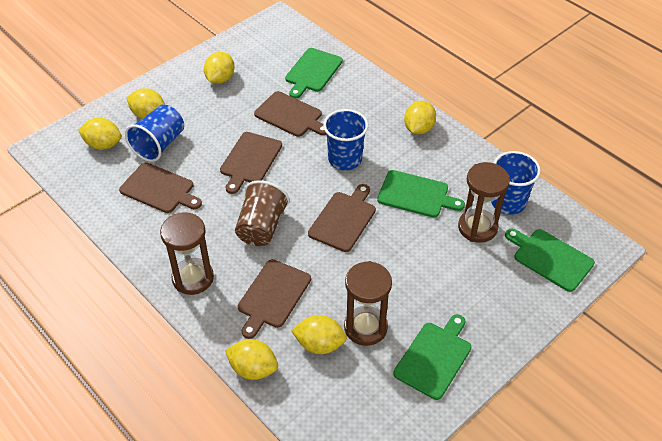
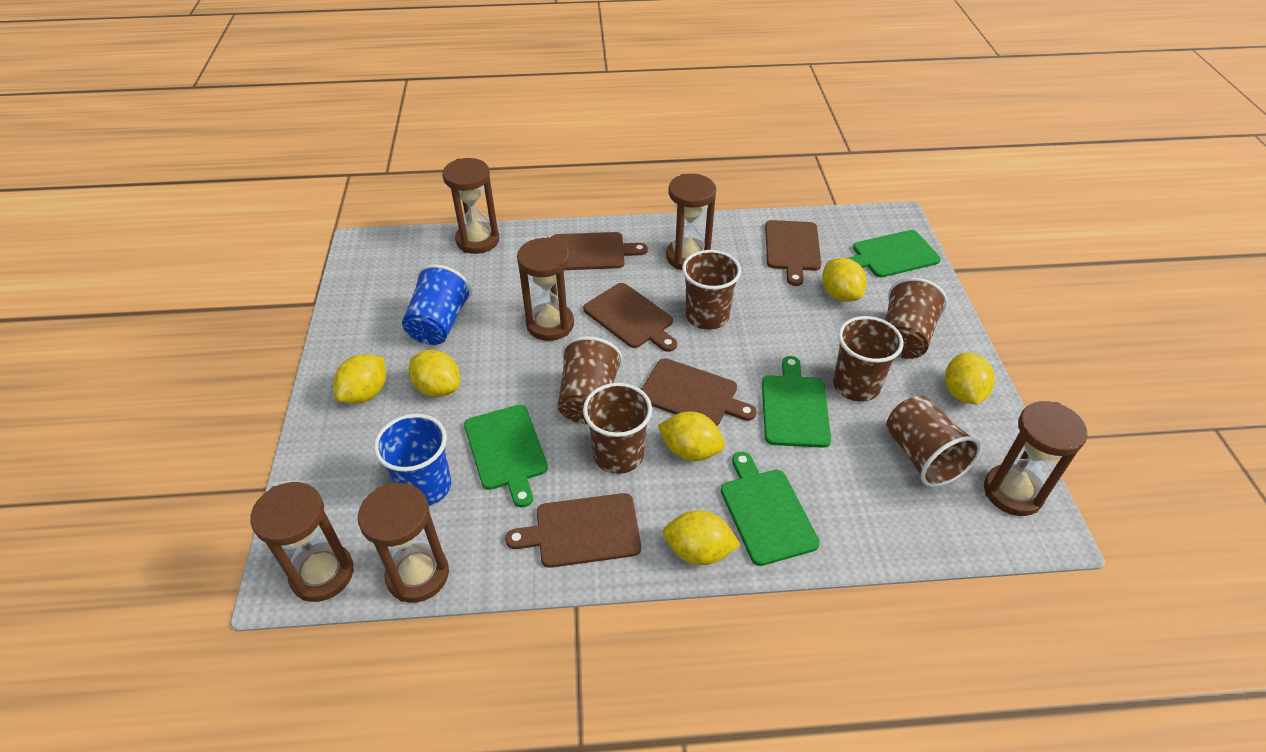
blue cup: [125,104,184,162] [323,109,368,170] [491,151,541,215] = 3 -> [374,414,451,506] [402,264,472,345] = 2
brown cup: [235,180,290,246] = 1 -> [558,336,623,424] [583,383,652,474] [682,250,741,330] [833,316,903,402] [885,278,948,359] [886,396,981,487] = 6
brown hourglass: [160,212,214,295] [344,261,392,346] [458,162,510,243] = 3 -> [250,482,354,602] [358,483,449,603] [442,158,499,254] [517,237,574,341] [666,174,716,270] [984,401,1087,516] = 6

